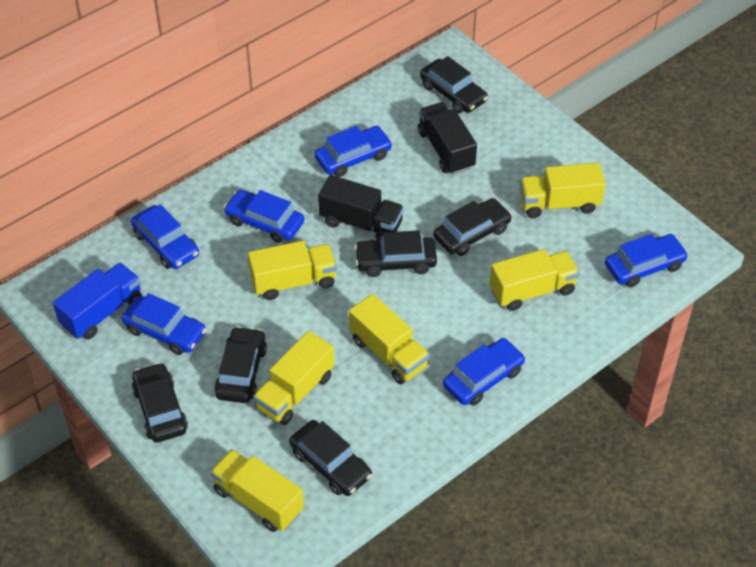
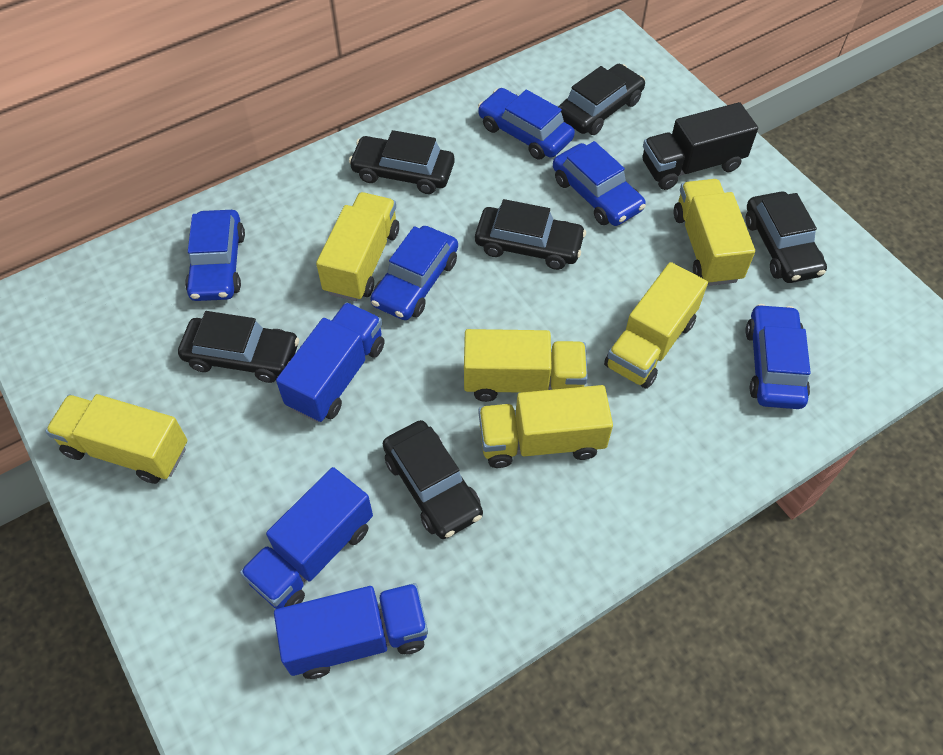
black truck: [318,175,404,240] [418,102,477,175] = 2 -> [642,102,758,190] = 1
blue car: [122,293,207,355] [131,204,199,269] [224,190,304,243] [314,126,392,177] [443,338,525,406] [605,234,688,288] = 6 -> [185,210,245,301] [370,226,458,320] [478,88,575,159] [553,141,646,226] [745,304,811,409] = 5
blue truck: [53,262,142,339] = 1 -> [240,467,373,609] [274,583,428,679] [276,302,385,422] = 3

